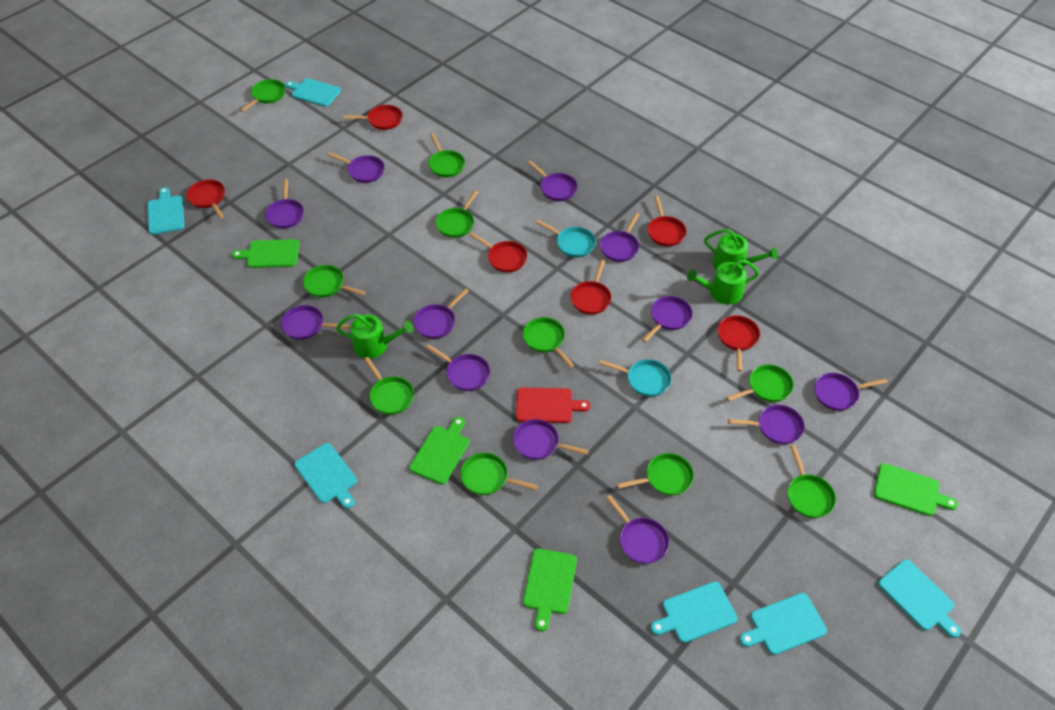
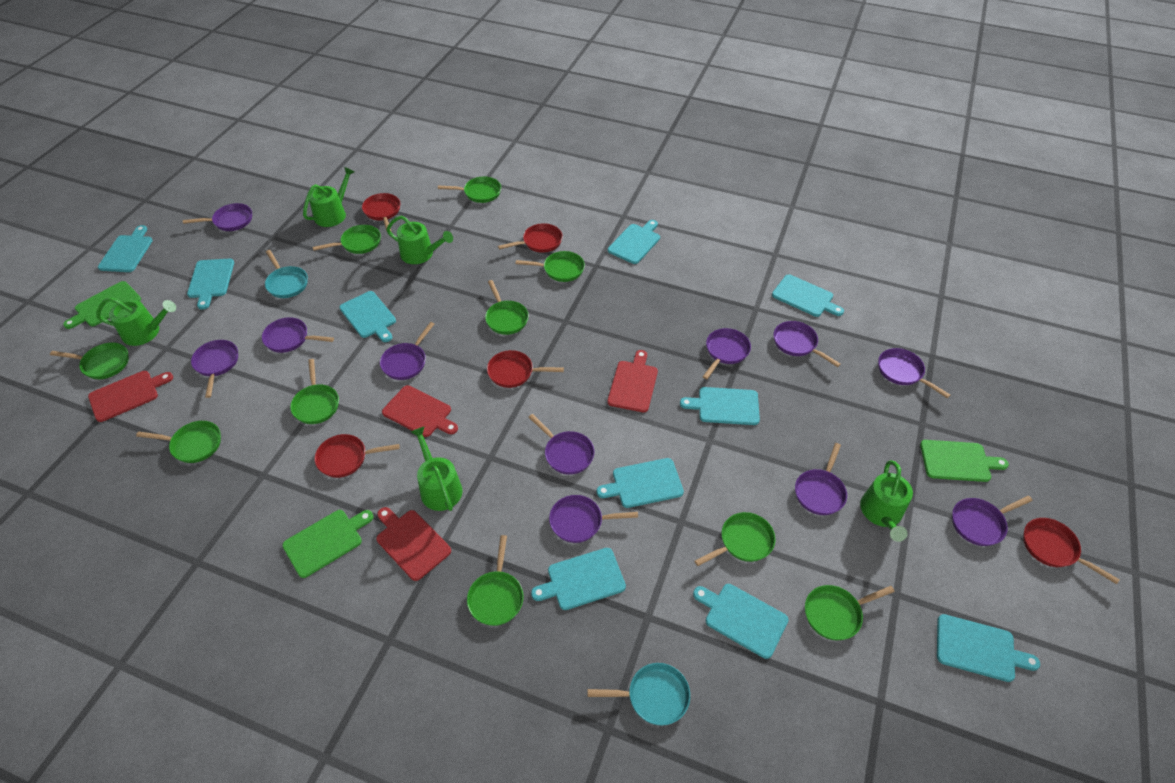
green cutting board: [232,239,299,268] [409,417,469,484] [523,548,577,631] [874,463,958,516] = 4 -> [63,281,141,329] [282,510,374,578] [920,440,1009,482] = 3
green watering can: [336,314,414,359] [687,259,759,305] [704,229,778,270] = 3 -> [96,297,176,346] [303,167,354,227] [386,216,453,264] [410,426,462,511] [860,460,913,542] = 5
purple pan: [265,179,304,229] [281,305,350,340] [328,152,384,183] [413,288,469,339] [426,345,490,391] [513,419,589,460] [528,161,578,201] [600,213,640,262] [606,495,669,564] [642,296,693,342] [728,405,805,444] [814,373,888,411] = 12 -> [183,203,252,231] [191,340,238,398] [262,317,334,353] [380,322,434,380] [528,414,594,475] [549,495,638,543] [703,328,751,379] [773,321,841,367] [795,443,847,515] [878,348,950,398] [952,496,1033,546] = 11
red cutting board: [516,388,590,423] = 1 -> [88,371,173,422] [376,507,451,581] [382,385,458,437] [607,350,658,412] = 4
red pan: [187,179,225,219] [343,105,402,130] [469,232,527,272] [571,260,611,315] [648,196,686,246] [718,315,760,372] = 6 -> [315,434,400,478] [362,193,400,231] [487,350,564,388] [498,223,563,253] [1023,518,1120,584] = 5
turquoise cutting board: [148,187,185,235] [285,78,341,107] [294,443,357,509] [651,581,737,643] [740,593,827,655] [878,559,961,638] = 6 -> [98,225,153,272] [187,259,234,310] [339,291,396,342] [531,548,626,610] [597,458,684,508] [608,220,660,264] [680,387,760,425] [693,584,788,659] [772,274,844,317] [937,614,1040,682] = 10

